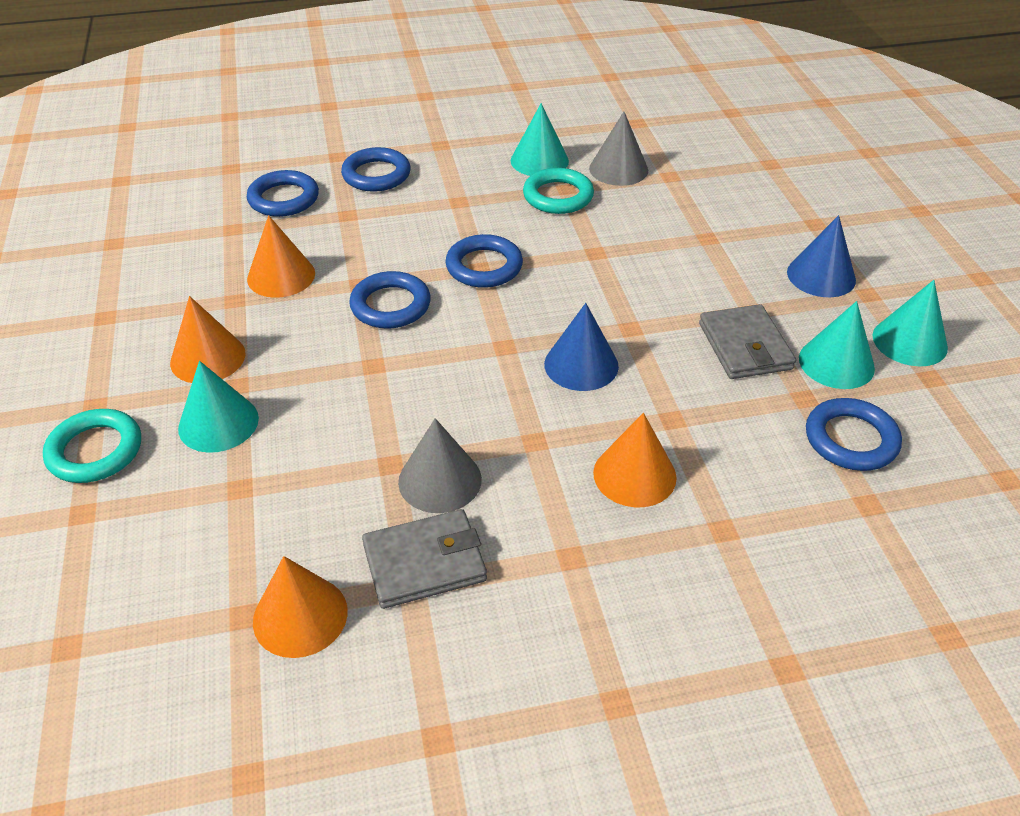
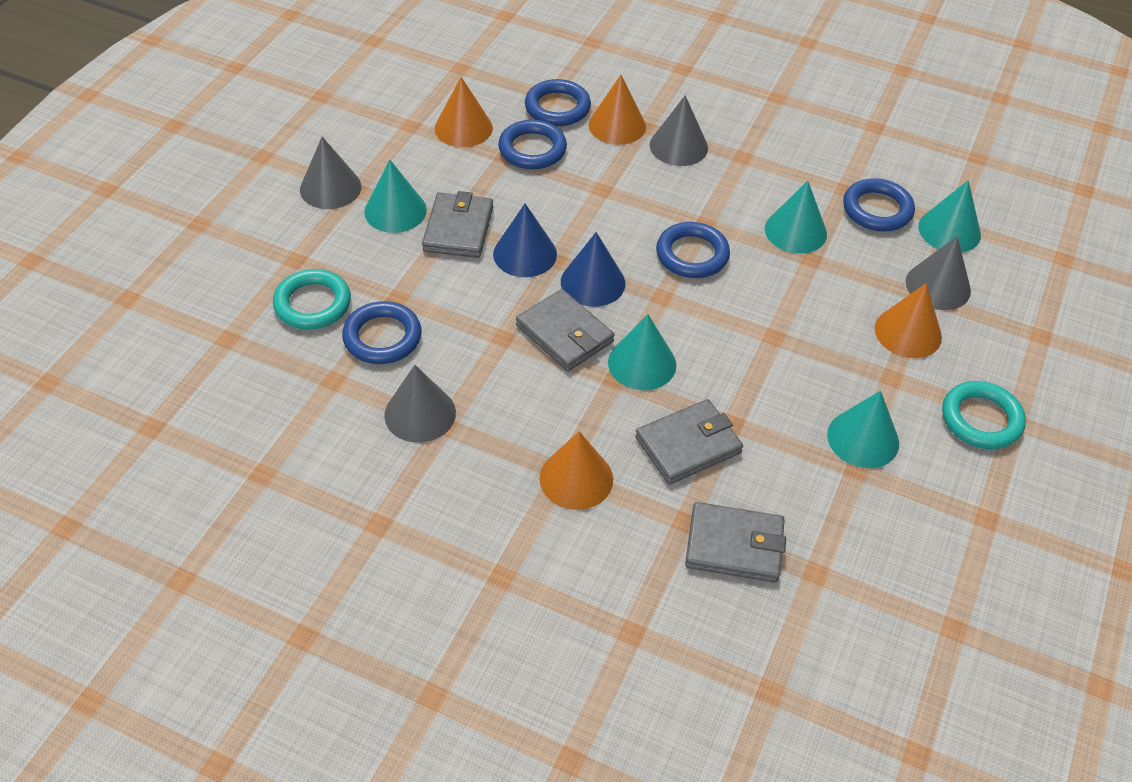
grey cone: [398,418,482,513] [589,112,648,186] = 2 -> [300,137,361,209] [384,365,456,443] [650,95,708,166] [906,236,971,310] = 4
grey wallet: [362,509,487,609] [699,304,796,379] = 2 -> [422,191,493,258] [516,289,614,371] [635,399,743,485] [685,502,786,583] = 4
turquoise cone: [178,361,259,453] [511,103,569,176] [799,301,875,389] [872,280,948,366] = 4 -> [364,160,427,233] [608,314,676,390] [765,181,827,254] [827,391,899,468] [918,180,981,252] = 5

